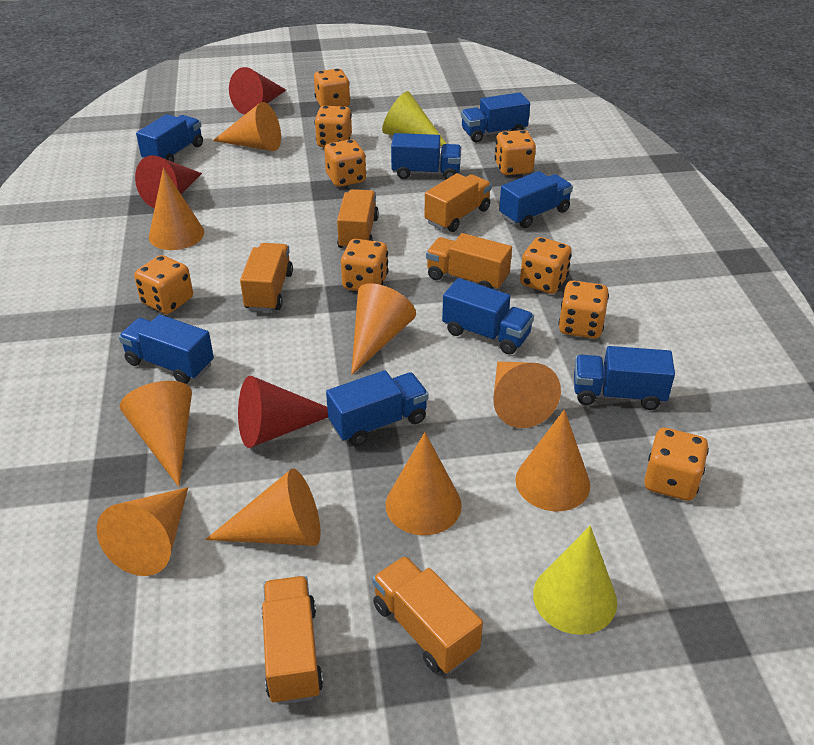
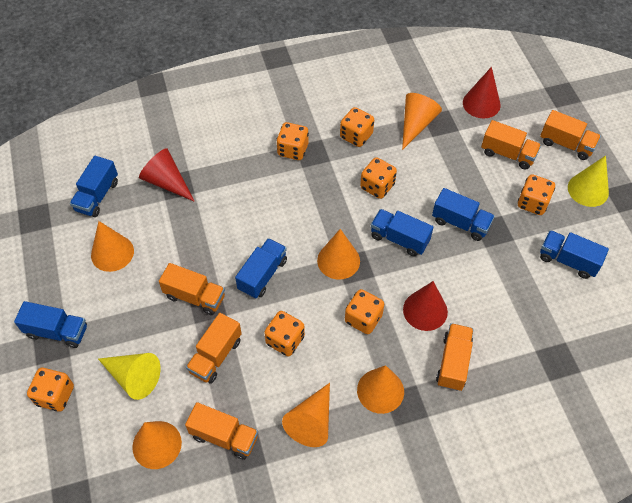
blue truck: [119,315,214,384] [136,114,203,162] [326,370,429,446] [391,133,461,179] [442,278,534,355] [461,92,530,142] [499,171,573,228] [574,346,675,410] = 8 -> [14,301,87,348] [70,156,118,217] [235,238,287,298] [371,209,433,256] [432,188,495,241] [540,230,609,279] = 6
orange cone: [97,487,188,576] [120,381,192,487] [149,168,204,250] [205,468,321,546] [213,102,281,151] [351,283,416,375] [386,432,462,535] [493,361,561,428] [515,409,590,511] = 9 -> [91,221,134,272] [132,421,182,469] [282,383,330,447] [317,229,360,280] [357,365,404,414] [402,93,442,150] = 6
orange dice: [134,255,193,314] [314,69,350,107] [315,106,352,147] [324,139,366,187] [341,239,388,291] [495,130,536,175] [520,237,572,294] [558,281,609,339] [644,428,709,501] = 9 -> [27,368,74,411] [264,311,305,357] [276,122,309,160] [340,107,374,147] [345,289,384,334] [360,157,397,199] [518,174,555,215] = 7

